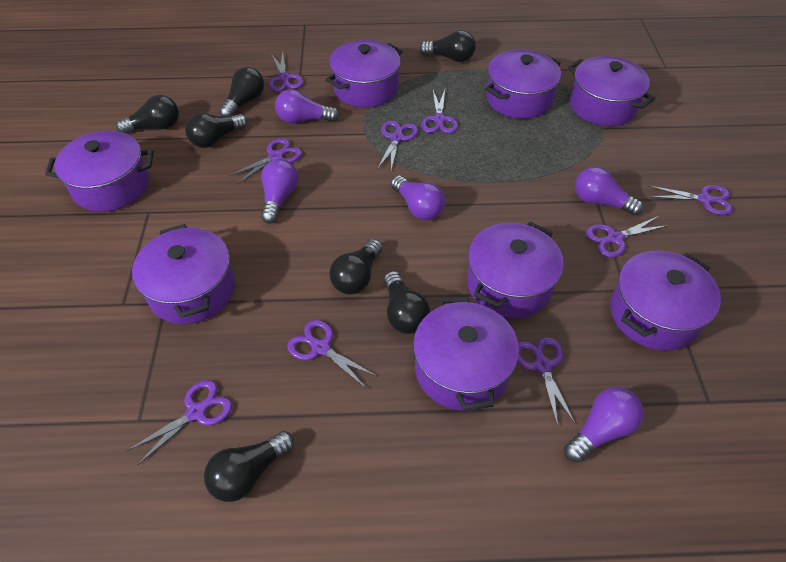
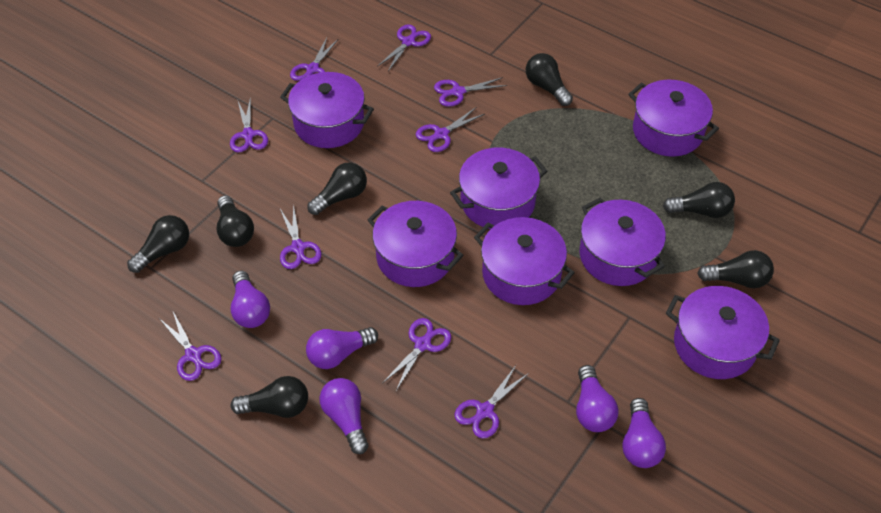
purple pot: [45,131,154,212] [132,224,235,324] [326,40,403,108] [413,296,519,411] [467,222,564,318] [485,50,561,119] [568,56,655,126] [610,250,721,351] = 8 -> [280,72,374,148] [368,201,463,287] [450,148,548,229] [474,217,575,305] [579,198,666,286] [628,80,719,157] [666,286,780,379] = 7

